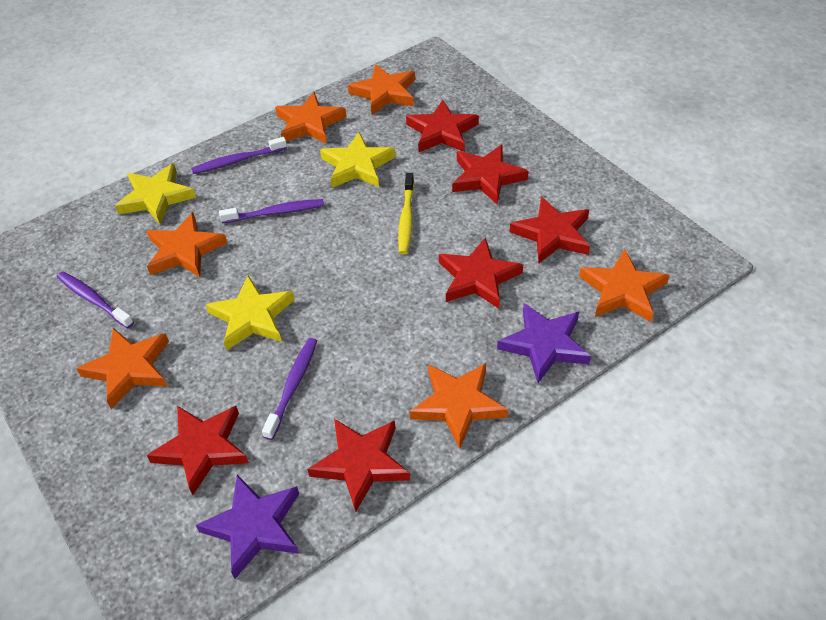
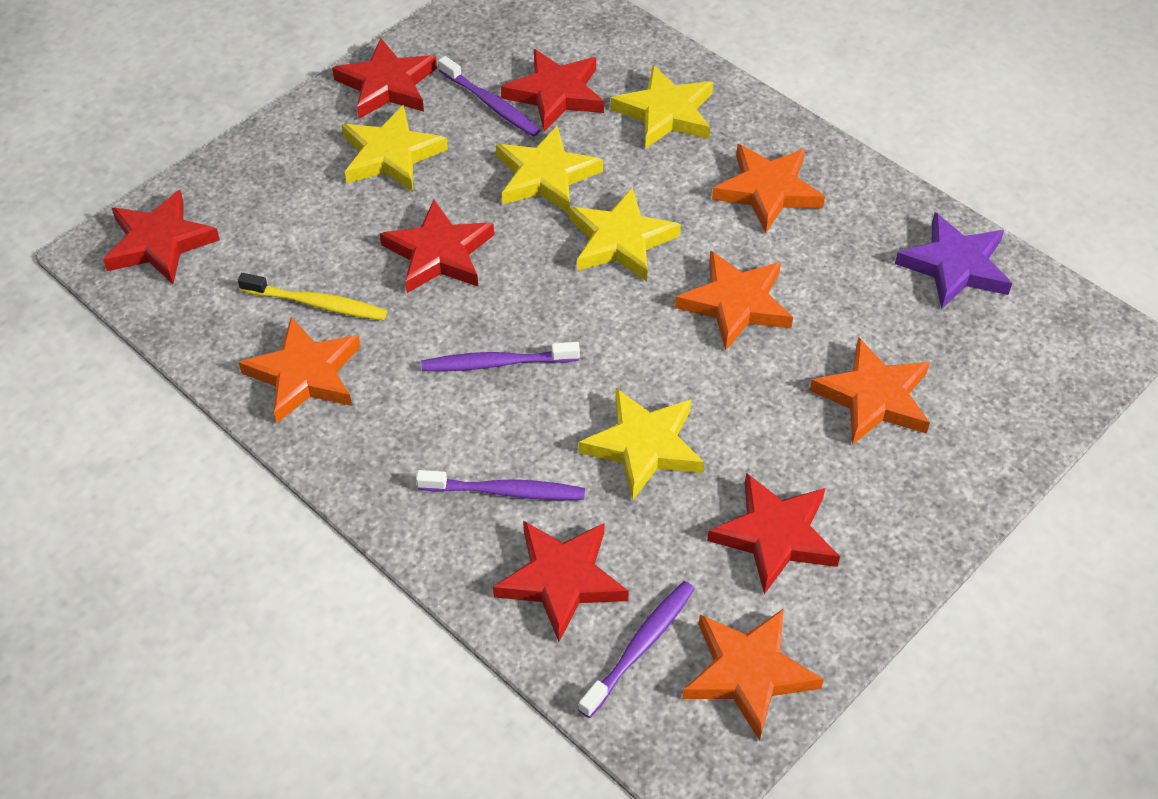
orange star: [76,328,169,409] [146,212,227,277] [275,92,346,144] [348,64,415,115] [410,363,508,449] [579,249,669,321] = 6 -> [239,317,360,423] [675,250,793,350] [682,609,824,741] [712,144,825,233] [810,337,930,445] = 5
purple star: [196,475,299,579] [497,303,591,383] = 2 -> [895,212,1012,309] = 1
yellow star: [115,163,196,224] [206,276,295,351] [320,132,395,188] = 3 -> [342,105,448,192] [496,125,603,213] [569,187,681,281] [579,388,704,500] [611,65,713,149] = 5

